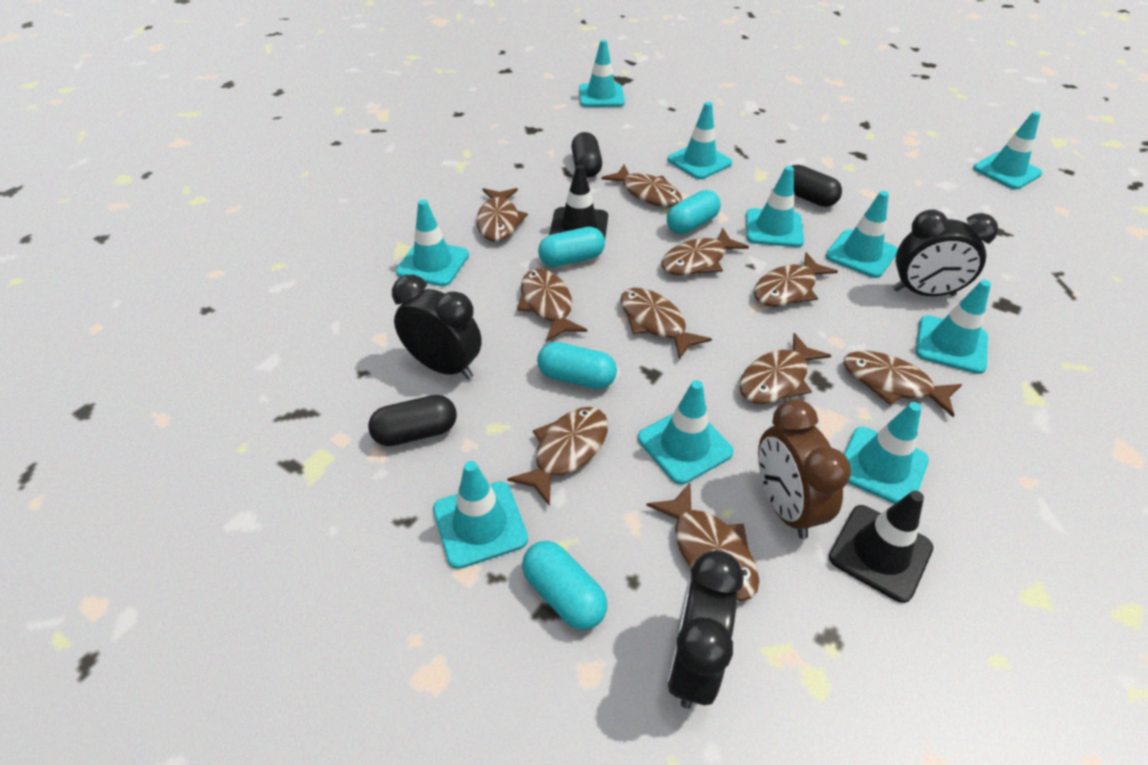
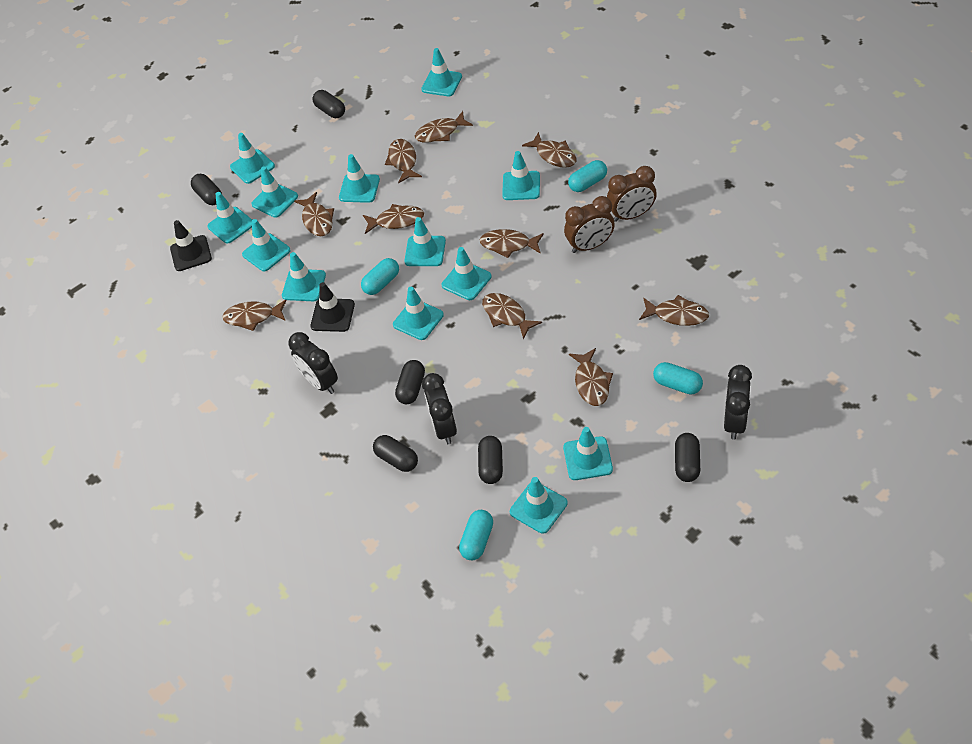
black capsule: [368,395,457,446] [571,132,602,178] [792,165,842,207] = 3 -> [191,174,222,205] [312,90,345,118] [373,435,418,472] [395,360,425,404] [478,436,503,484] [675,433,700,482] = 6
brown clock: [758,399,851,539] = 1 -> [564,196,615,253] [607,166,657,222] = 2
turquoise traffic cone: [396,199,469,286] [433,461,528,569] [579,40,625,107] [638,380,734,484] [668,102,732,179] [746,166,804,247] [826,191,898,278] [844,402,929,504] [916,280,991,374] [973,111,1042,189] = 10 -> [207,192,252,244] [230,133,275,184] [242,219,291,271] [251,167,298,218] [282,252,326,301] [339,154,380,203] [393,287,444,340] [404,217,446,266] [421,48,462,96] [442,247,491,300] [502,151,540,200] [510,477,568,534] [563,427,613,480] = 13

